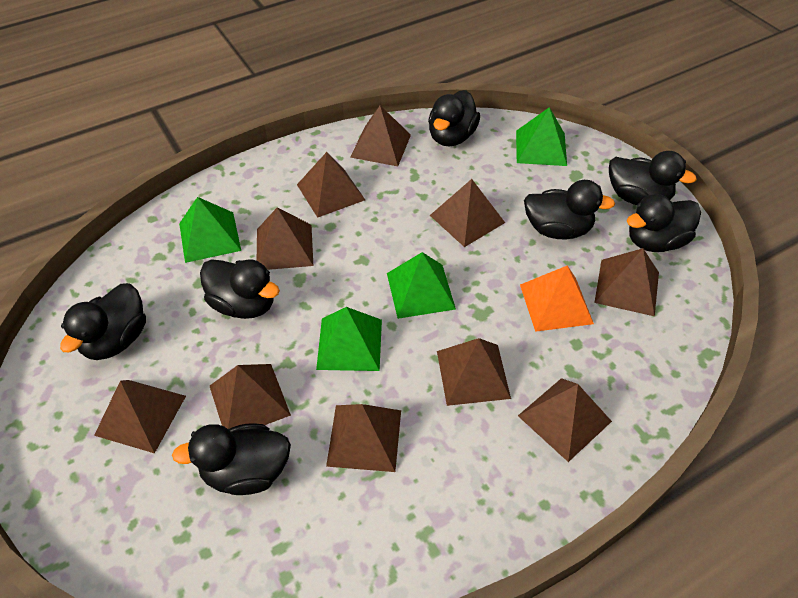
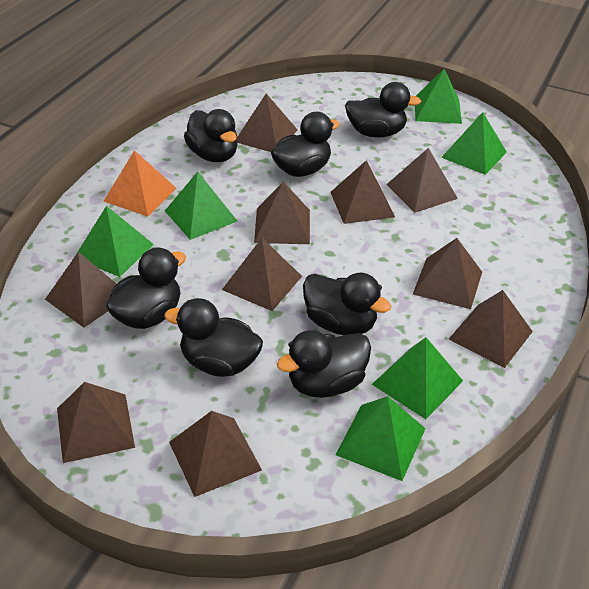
green pyramid: [179,197,241,263] [316,307,382,371] [387,252,456,319] [516,107,567,166] = 4 -> [75,206,154,277] [165,172,237,240] [336,396,426,481] [372,337,463,419] [415,69,462,124] [441,112,507,175] = 6

